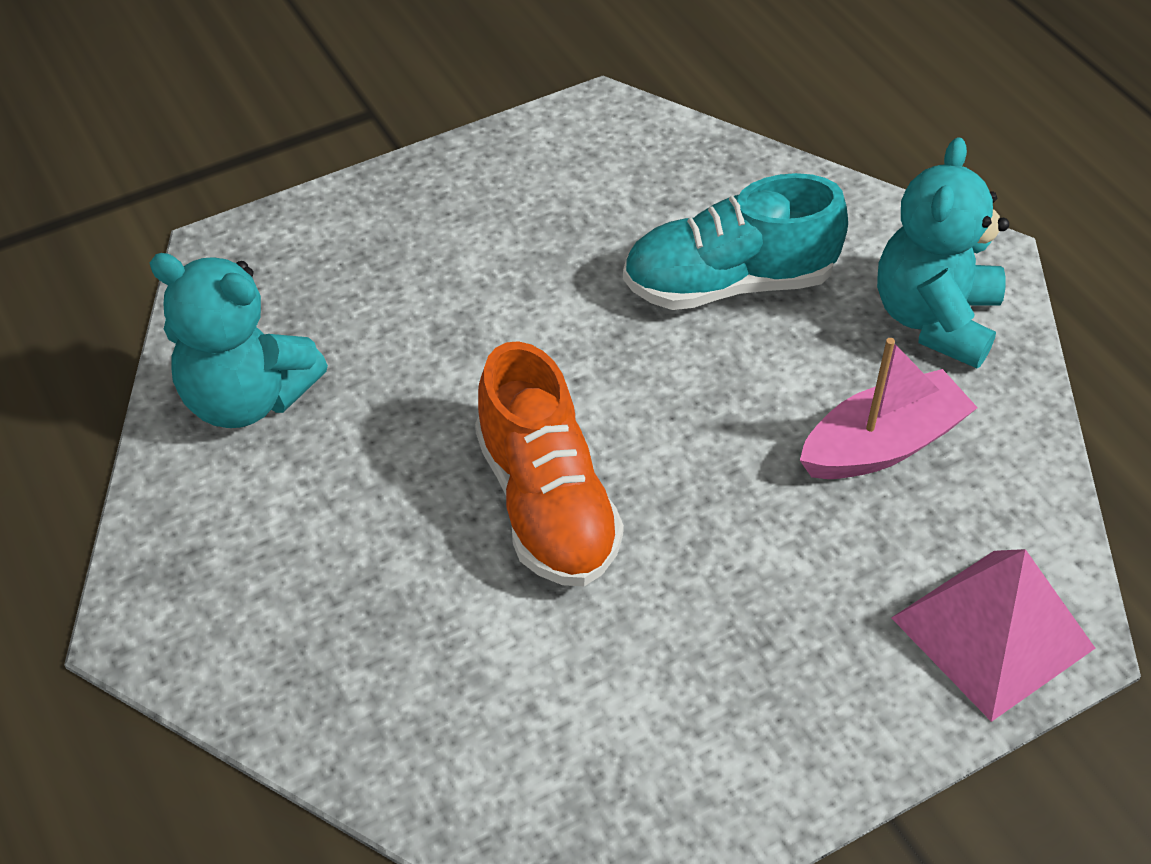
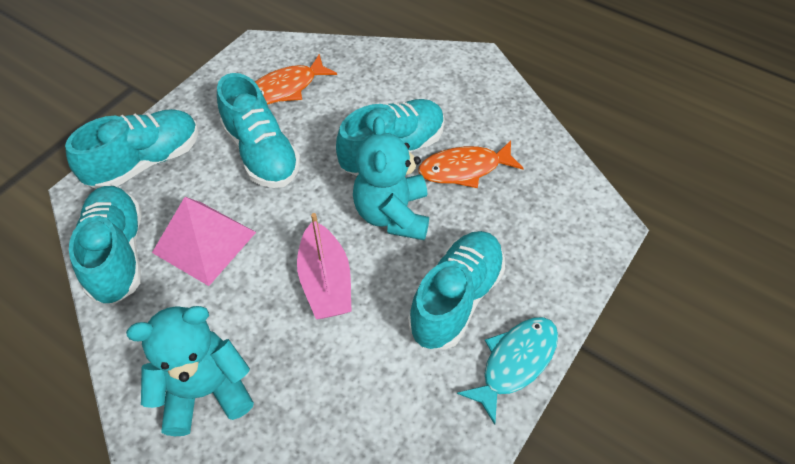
orange fish: none = 0 -> [255,54,337,104] [418,141,524,188] = 2
orange shoe: [475,341,624,586] = 1 -> none = 0
turquoise fish: none = 0 -> [457,317,558,425] = 1
turquoise shoe: [623,173,848,310] = 1 -> [65,109,199,189] [69,186,141,304] [217,73,301,188] [336,99,444,176] [408,231,505,350] = 5

